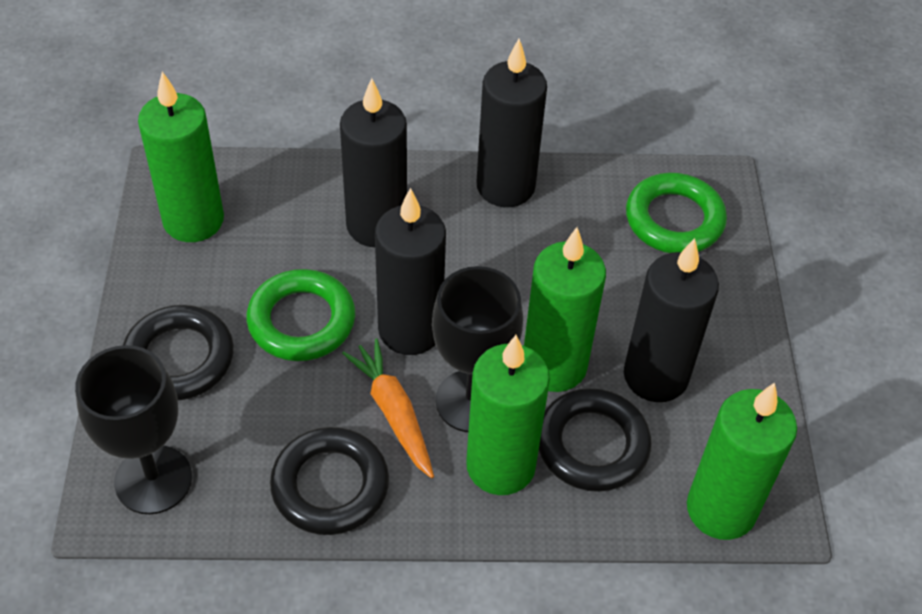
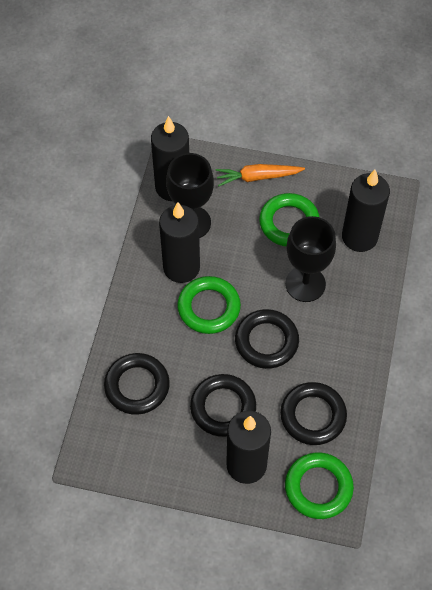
black ring: [122,305,234,400] [270,427,389,535] [539,388,652,492] = 3 -> [104,353,170,415] [190,374,256,437] [235,309,299,369] [280,382,347,445] = 4
green candle: [138,72,224,242] [466,335,550,495] [524,227,606,392] [687,382,797,540] = 4 -> none = 0
green ring: [246,269,355,361] [626,173,727,253] = 2 -> [177,276,241,334] [259,193,320,246] [285,452,354,519] = 3

